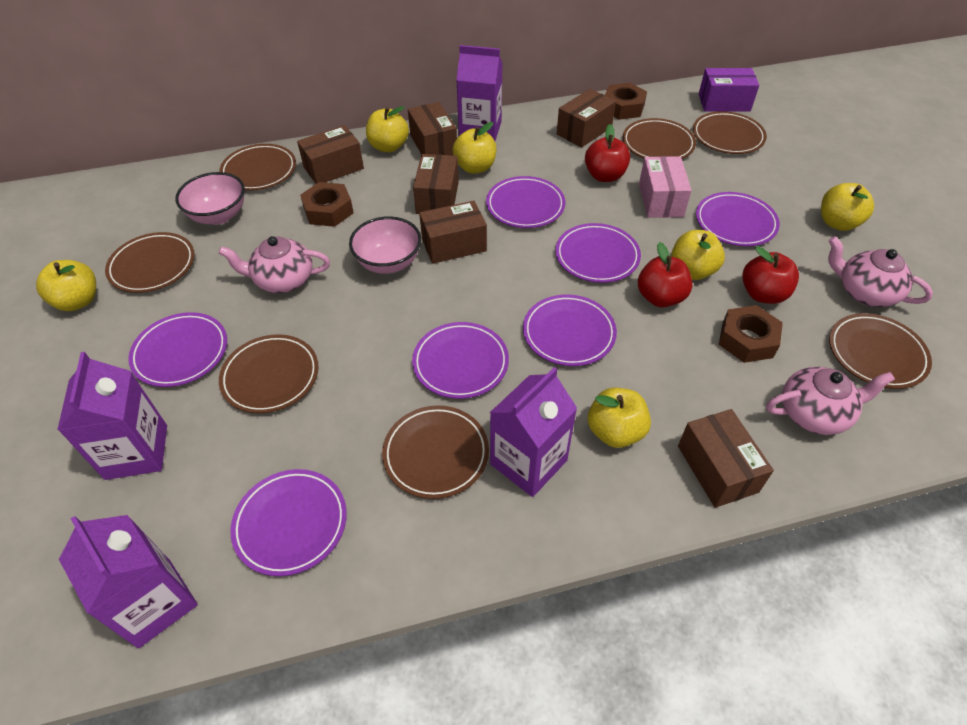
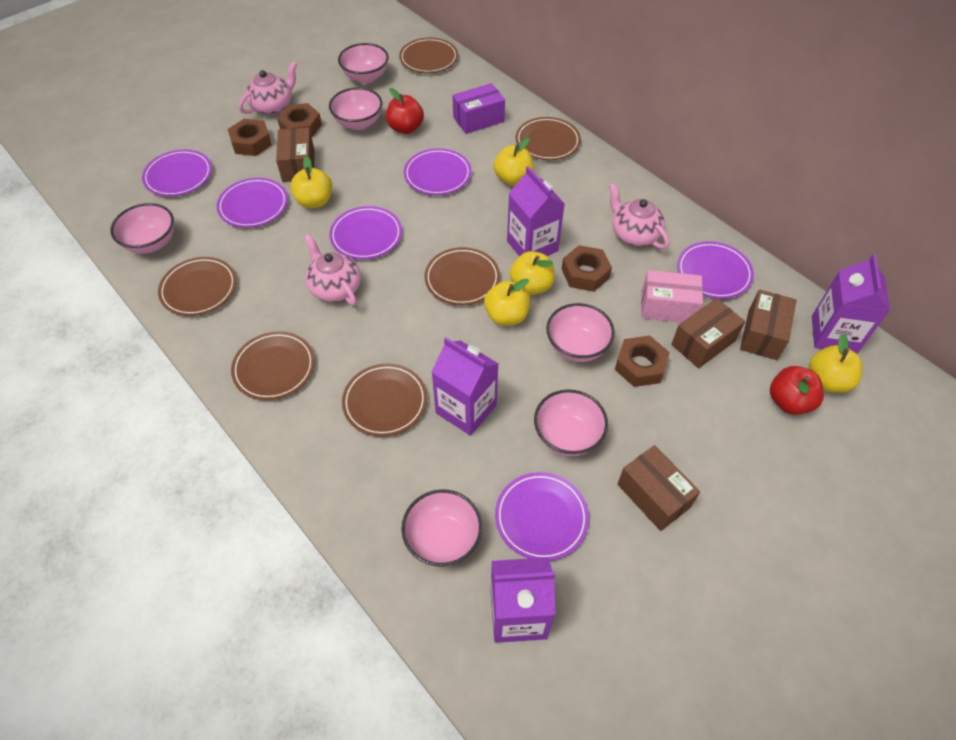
brown box: [297,125,364,184] [408,102,457,156] [413,154,459,214] [419,201,487,264] [557,89,616,148] [678,409,774,508] = 6 -> [276,127,314,182] [617,445,700,531] [671,298,745,368] [740,289,797,360] = 4
brown nut: [300,182,354,227] [605,83,647,120] [719,305,783,363] = 3 -> [228,119,272,156] [277,103,322,138] [562,245,612,292] [615,336,670,387] = 4
brown plate: [105,232,195,293] [219,144,296,191] [219,334,319,413] [382,405,489,499] [622,118,696,159] [693,111,767,154] [829,313,932,389] = 7 -> [158,257,236,316] [231,331,315,400] [342,363,427,437] [399,38,458,73] [424,247,500,305] [516,117,581,160] = 6
pink bowl: [175,172,245,225] [349,216,421,274] = 2 -> [110,203,174,254] [329,87,382,130] [338,43,389,83] [401,489,482,566] [534,389,608,456] [546,303,615,362] = 6
purple plate: [128,312,227,387] [230,469,347,576] [412,322,509,399] [486,176,566,228] [523,294,617,366] [555,223,641,283] [696,192,780,246] = 7 -> [142,149,212,196] [217,178,288,228] [329,206,402,259] [404,148,472,195] [495,472,589,561] [677,241,754,299] = 6
red apple: [585,124,630,182] [638,242,692,307] [742,246,799,304] = 3 -> [386,88,424,134] [770,366,824,415] = 2
yellow apple: [36,260,96,311] [366,106,409,152] [452,122,497,174] [588,387,651,448] [671,230,725,280] [821,183,874,231] = 6 -> [290,156,333,208] [484,279,530,326] [494,138,534,186] [510,251,555,295] [809,333,862,393] = 5

